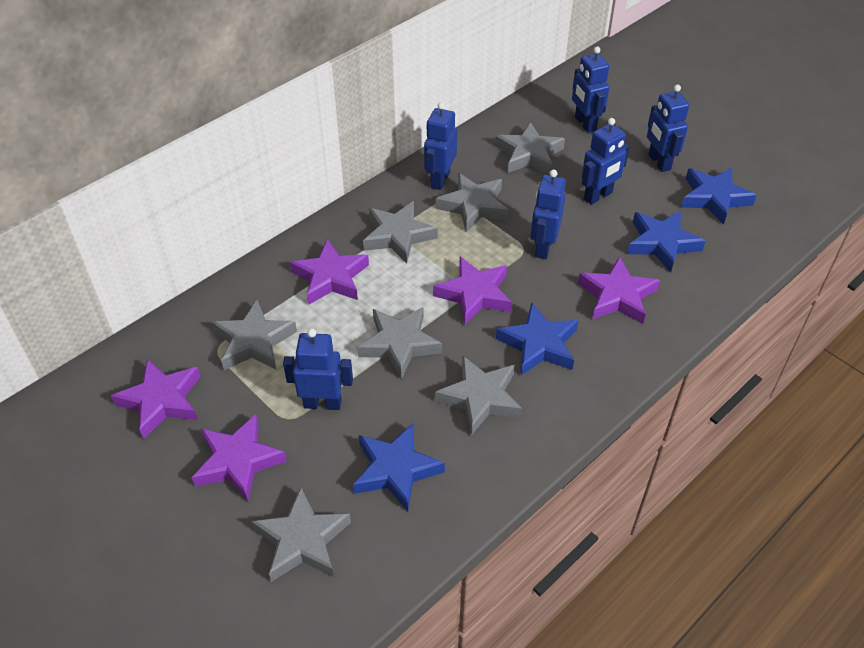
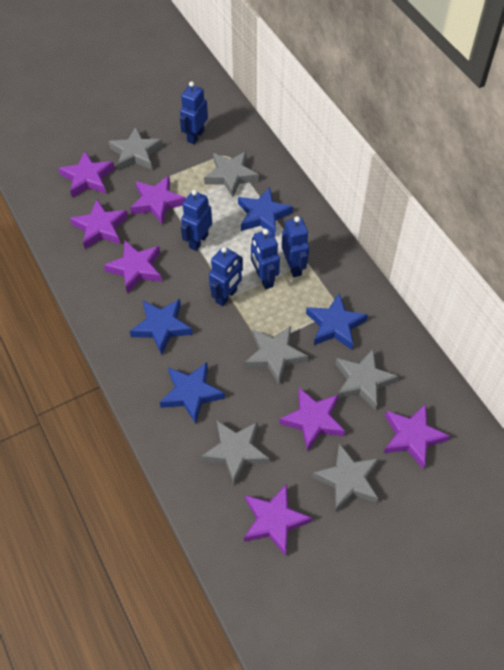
blue robot: [283,328,353,410] [424,102,457,190] [531,169,566,259] [572,47,610,133] [582,118,630,205] [647,84,689,172] = 6 -> [180,81,208,144] [181,190,212,251] [209,246,243,306] [251,229,280,289] [282,216,309,277] = 5
grey star: [212,300,297,370] [251,487,351,582] [357,307,442,380] [363,201,438,263] [435,355,522,436] [436,173,508,232] [495,122,565,174] = 7 -> [108,127,163,171] [201,421,269,485] [204,151,259,198] [245,326,308,384] [312,443,379,511] [336,349,399,410] = 6
purple star: [111,358,201,439] [192,414,287,502] [290,239,369,305] [433,257,512,325] [578,256,660,324] = 5 -> [58,151,115,198] [70,199,128,249] [104,241,162,294] [130,176,186,225] [244,484,312,556] [279,388,345,452] [384,404,450,469] = 7

